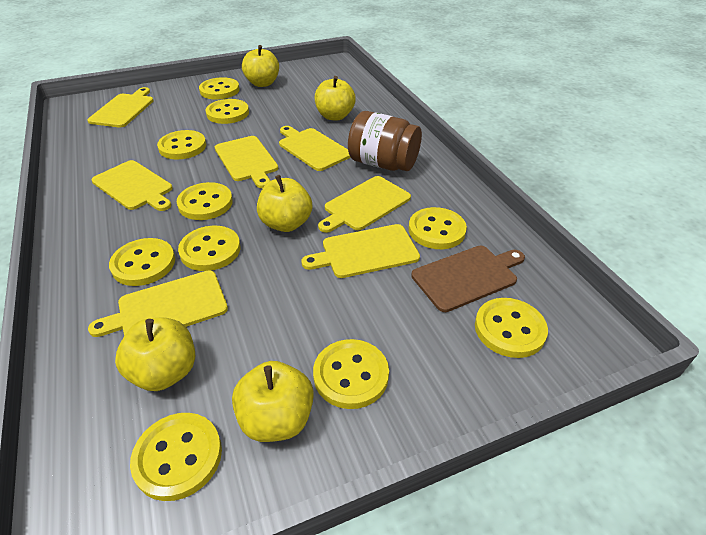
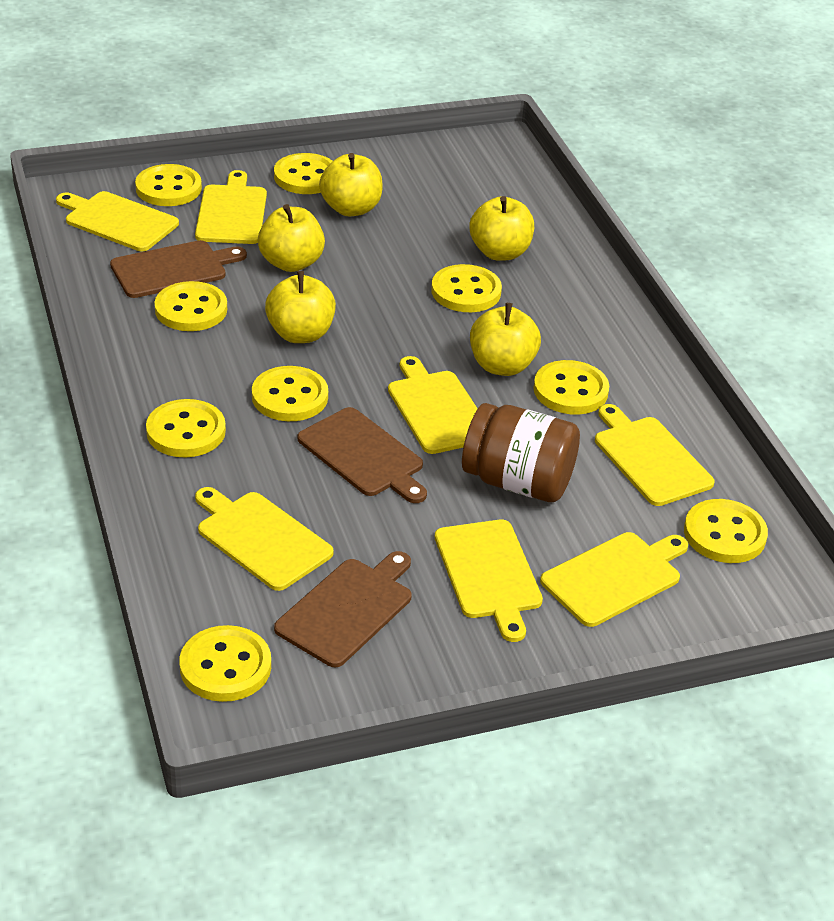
brown cutting board: [411,246,525,312] = 1 -> [110,240,247,298] [274,551,412,667] [298,407,427,503] = 3
yellow button: [109,238,175,286] [130,413,222,501] [157,130,206,159] [177,182,233,220] [178,226,240,271] [199,77,240,100] [206,99,249,124] [313,339,389,409] [409,207,467,249] [475,298,548,358] = 10 -> [135,164,202,206] [146,399,226,457] [154,281,227,331] [179,625,271,702] [252,366,328,421] [274,153,332,194] [431,264,502,312] [534,360,609,414] [684,499,768,563] = 9

